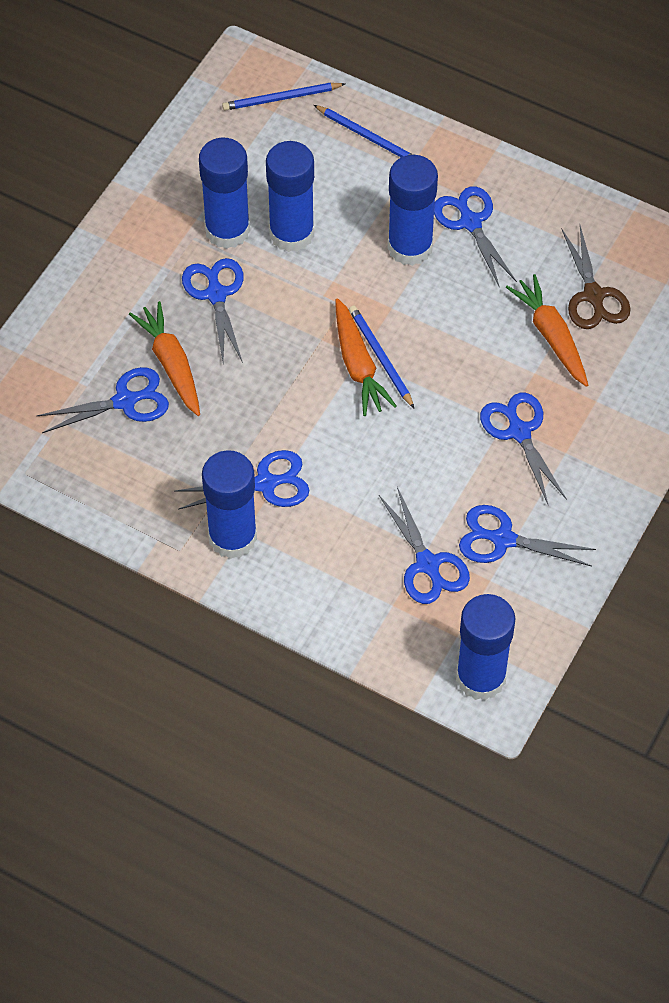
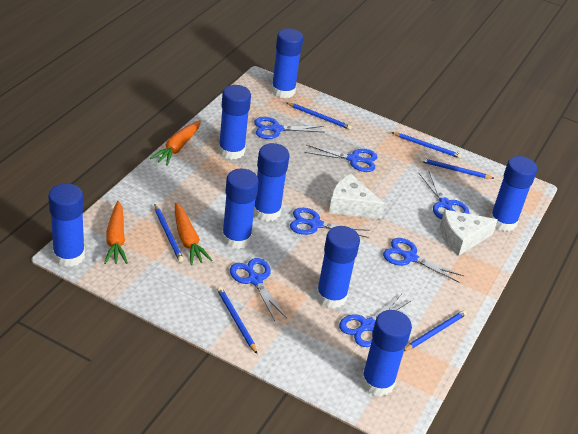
blue glue stick: [199,138,250,249] [202,450,257,559] [266,141,314,252] [388,155,438,266] [456,594,515,700] = 5 -> [48,183,85,267] [218,85,251,160] [222,169,259,249] [254,143,289,222] [271,28,303,98] [316,226,360,308] [361,310,412,396] [490,156,537,232] = 8
blue pencil: [222,83,345,111] [314,105,413,157] [349,306,414,408] = 3 -> [155,205,184,262] [217,287,257,354] [287,103,352,130] [391,132,462,158] [404,310,467,351] [420,158,495,179] = 6
brown scissors: [561,226,631,329] = 1 -> none = 0
white cheese: none = 0 -> [329,174,385,219] [440,210,498,256] = 2

